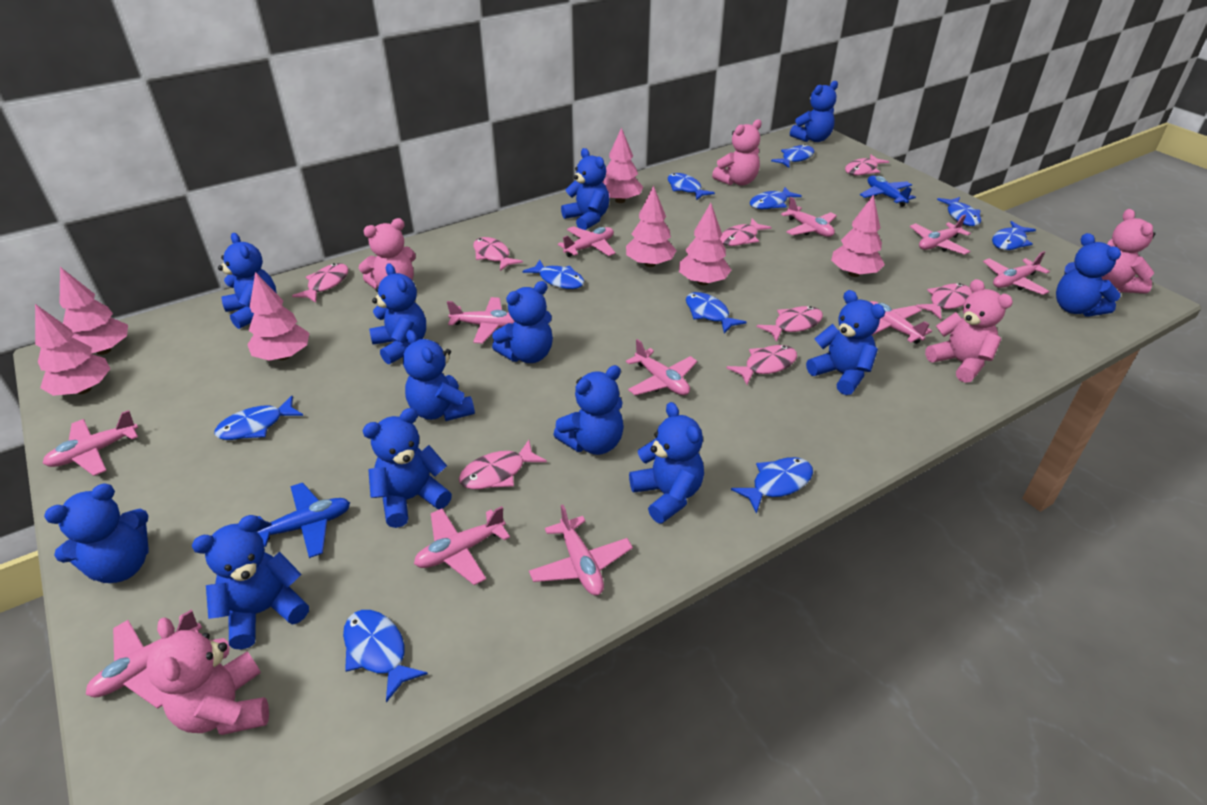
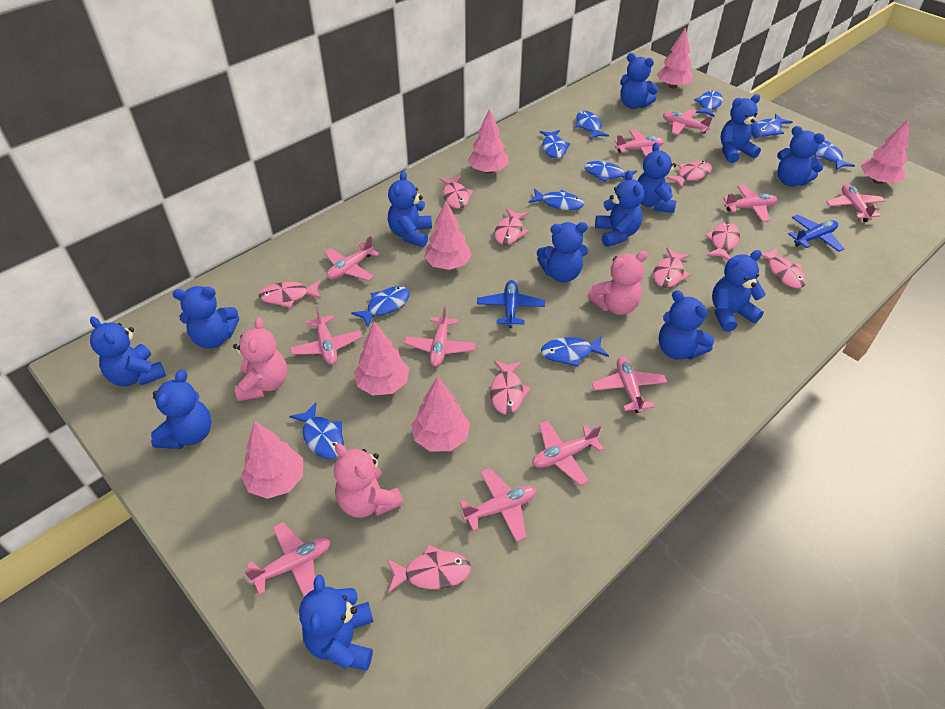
pink fish: [292,263,348,303] [459,440,547,489] [473,237,523,271] [720,219,772,246] [726,345,797,385] [757,306,823,342] [845,154,889,176] [916,283,972,319] = 8 -> [258,280,321,308] [387,545,471,593] [439,175,473,209] [490,360,531,414] [494,208,529,245] [653,248,691,288] [665,161,712,188] [705,222,740,260] [761,248,806,288] = 9
pink teddy bear: [146,618,269,735] [359,218,416,290] [712,119,762,186] [925,279,1013,383] [1102,209,1155,293] = 5 -> [233,317,287,401] [334,443,404,518] [587,251,648,315] = 3

